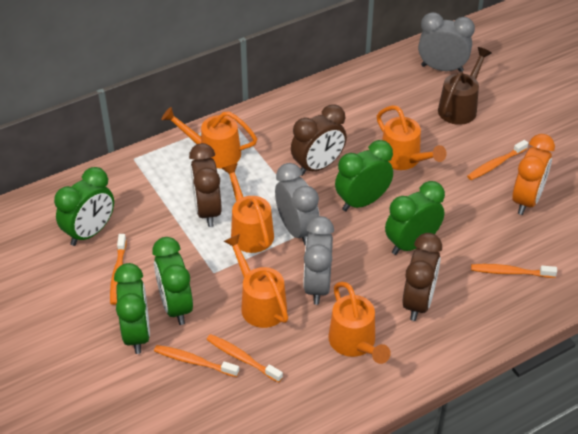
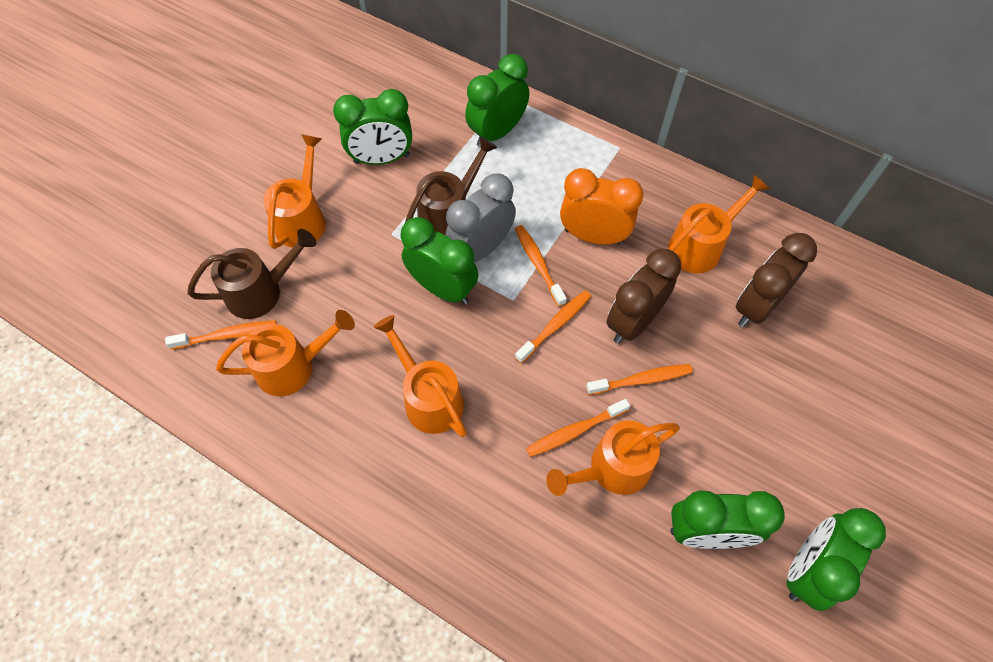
brown clock: [189,143,222,227] [291,104,347,176] [402,233,442,321] = 3 -> [607,249,681,344] [736,233,817,327] = 2
brown watering can: [438,47,491,125] = 1 -> [187,229,317,319] [405,136,498,235] = 2
grey clock: [275,163,320,246] [304,216,334,305] [418,12,475,72] = 3 -> [445,174,516,262] = 1

